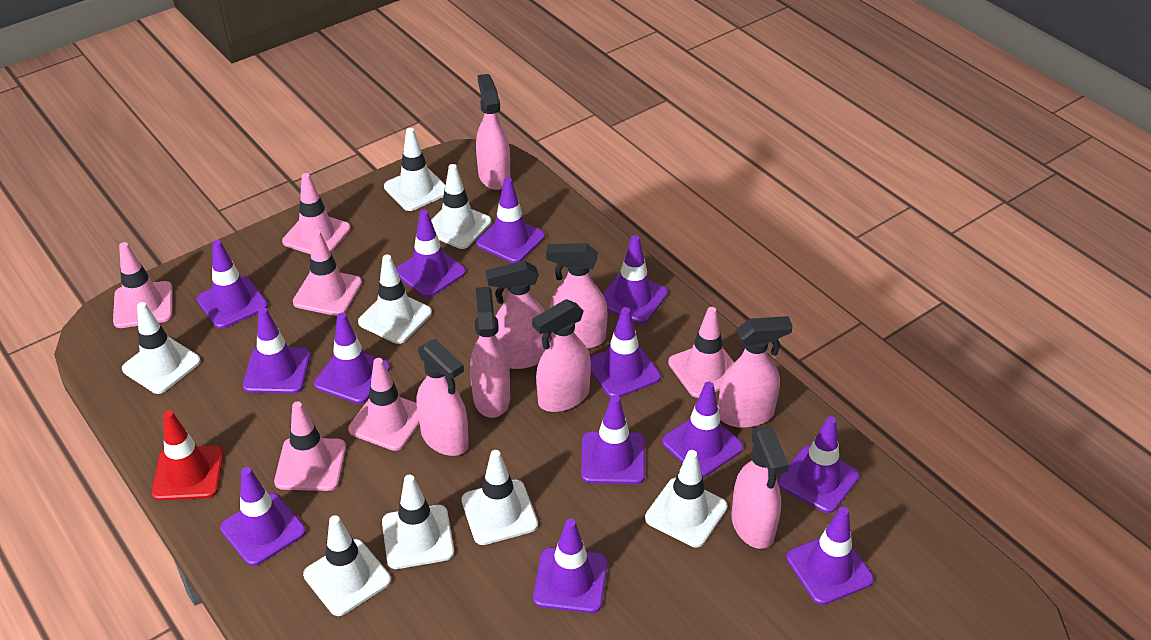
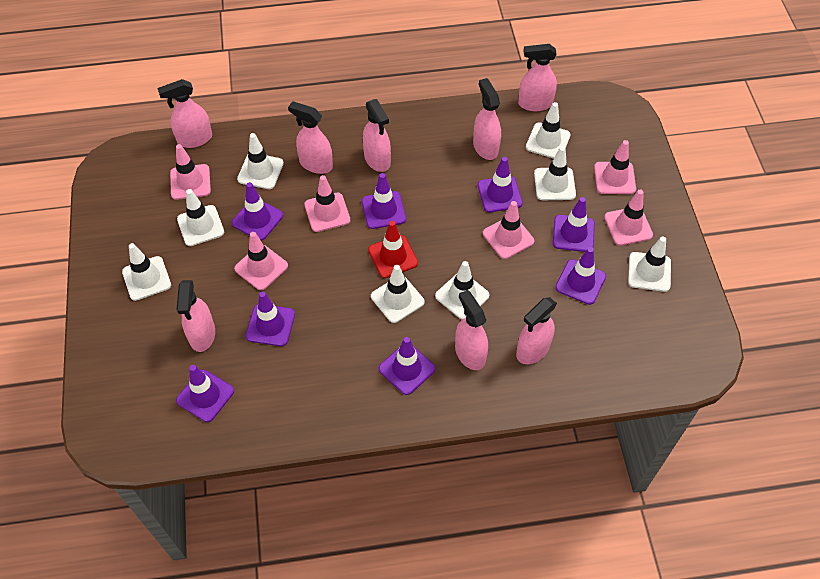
purple traffic cone: [197,240,268,329] [220,467,306,566] [243,307,310,394] [314,313,390,404] [396,210,466,297] [476,178,545,263] [533,518,608,613] [581,395,645,484] [590,307,661,397] [602,235,668,324] [662,382,743,477] [778,416,859,513] [786,506,874,605] = 13 -> [176,365,234,422] [232,182,283,241] [246,292,295,346] [362,173,406,229] [379,337,435,395] [478,157,523,212] [553,197,595,252] [555,247,606,305] = 8

